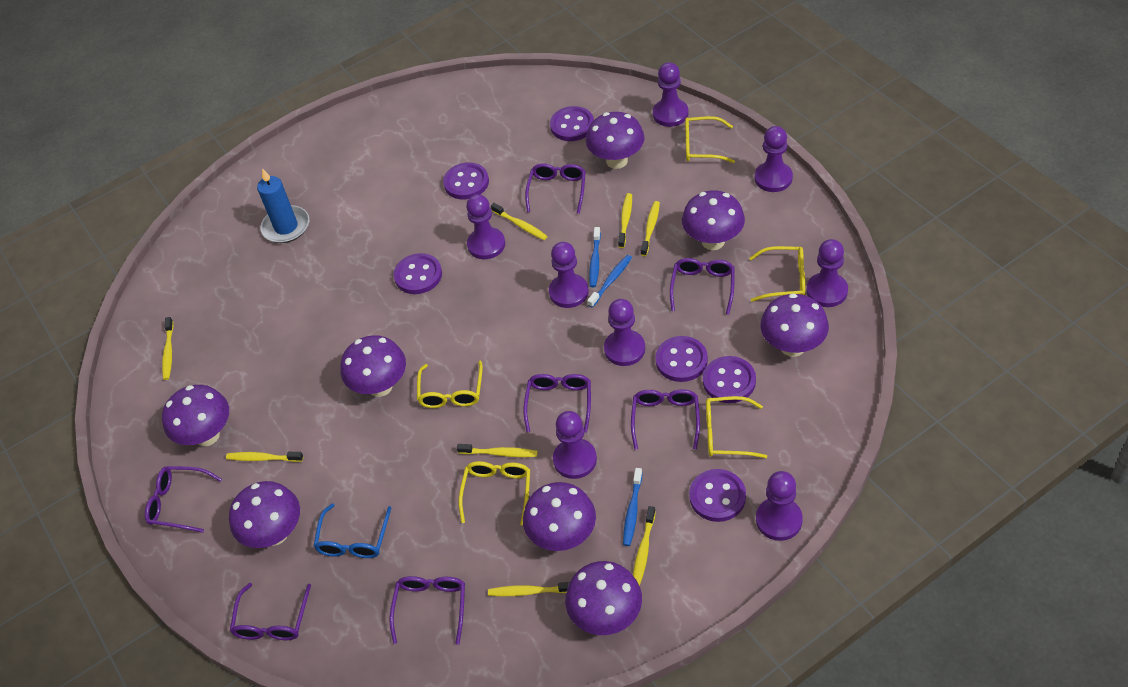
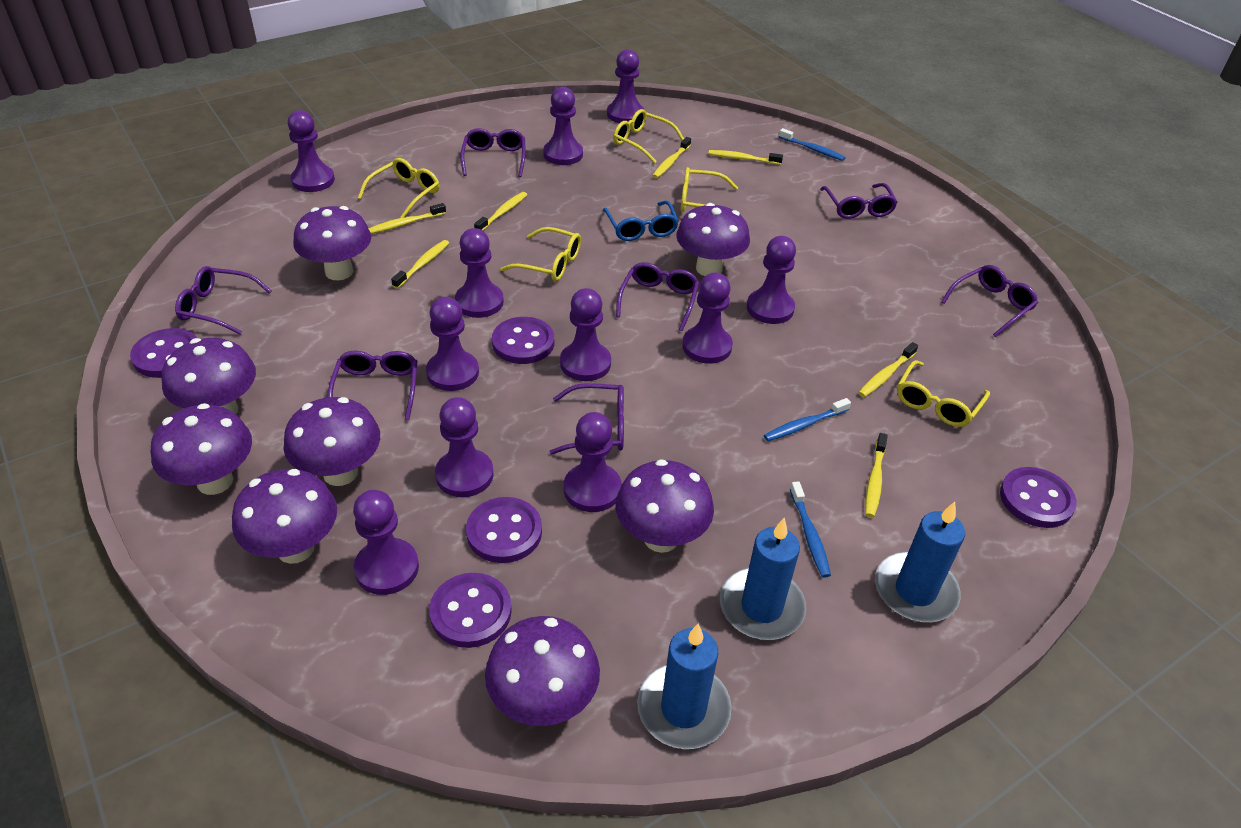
blue candle: [257,168,309,243] = 1 -> [637,624,732,749] [720,518,806,640] [875,502,965,622] = 3
purple button: [394,253,442,294] [443,162,489,200] [550,106,594,141] [655,336,708,382] [689,469,746,522] [703,356,756,403] = 6 -> [130,328,197,378] [429,573,512,648] [466,497,542,563] [492,317,554,364] [1000,467,1077,528] = 5
purple pawn: [466,194,505,259] [549,242,589,308] [553,411,597,479] [604,299,645,366] [653,62,688,127] [755,126,793,192] [756,471,803,541] [806,239,848,307] = 8 -> [288,110,335,192] [353,490,419,595] [426,297,479,391] [435,397,494,497] [455,228,504,318] [543,87,583,165] [560,288,611,381] [564,412,622,512] [607,49,644,123] [682,272,733,364] [747,236,796,324] = 11
yellow toothbrush: [162,317,174,380] [226,452,303,462] [457,444,538,457] [488,582,570,596] [491,203,548,240] [618,193,632,248] [633,506,656,586] [641,201,660,256] = 8 -> [368,203,446,234] [391,240,449,289] [474,192,527,231] [652,137,691,178] [708,150,783,165] [858,342,918,397] [865,433,888,517] = 7

